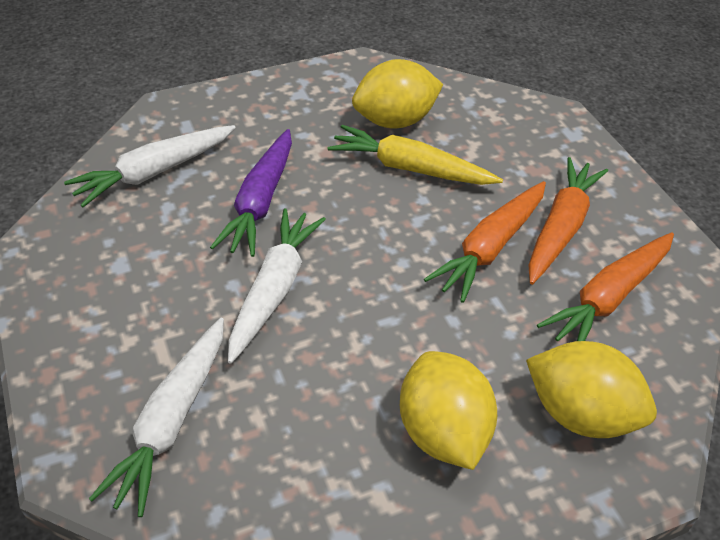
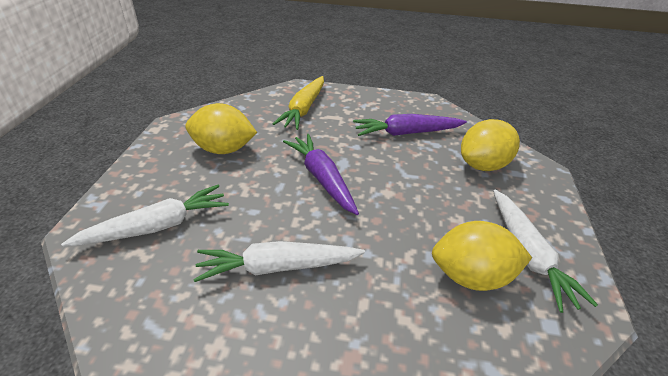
orange carrot: [424,181,546,303] [528,157,608,285] [537,233,674,341] = 3 -> none = 0
purple carrot: [210,129,292,257] = 1 -> [283,134,359,215] [353,114,467,136] = 2

